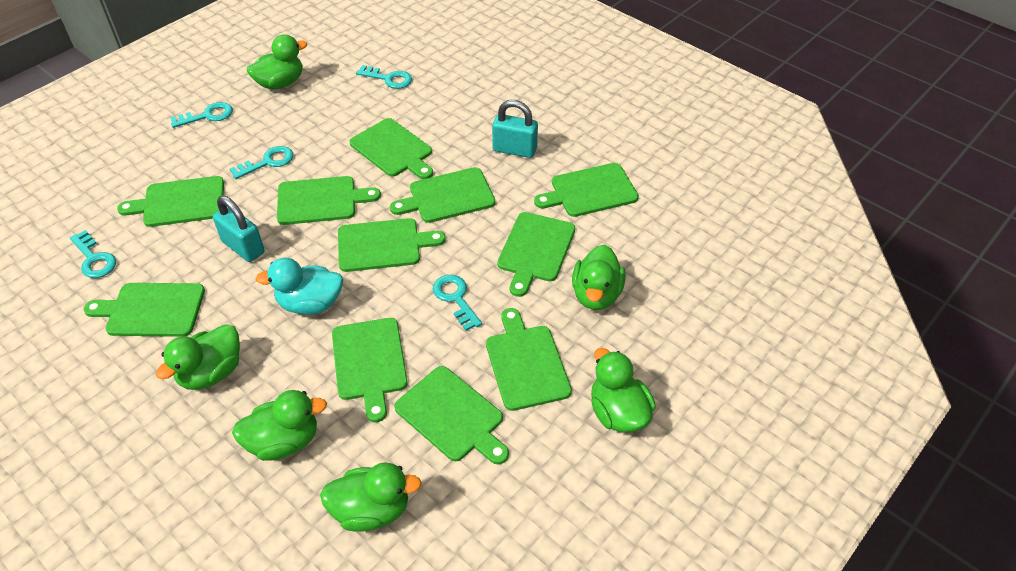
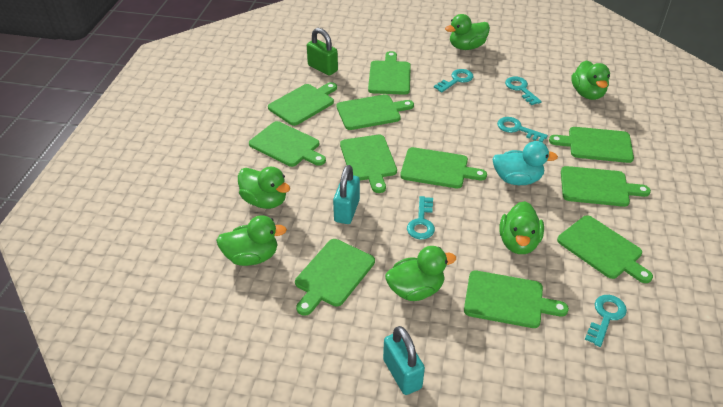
green padlock: none = 0 -> [307,28,338,76] = 1

